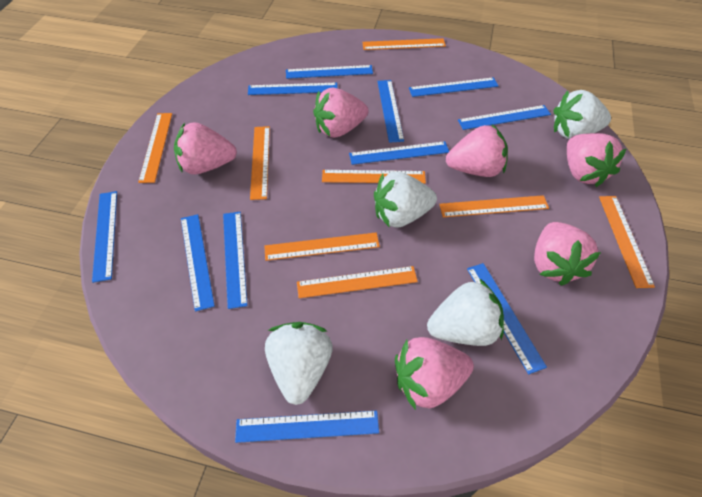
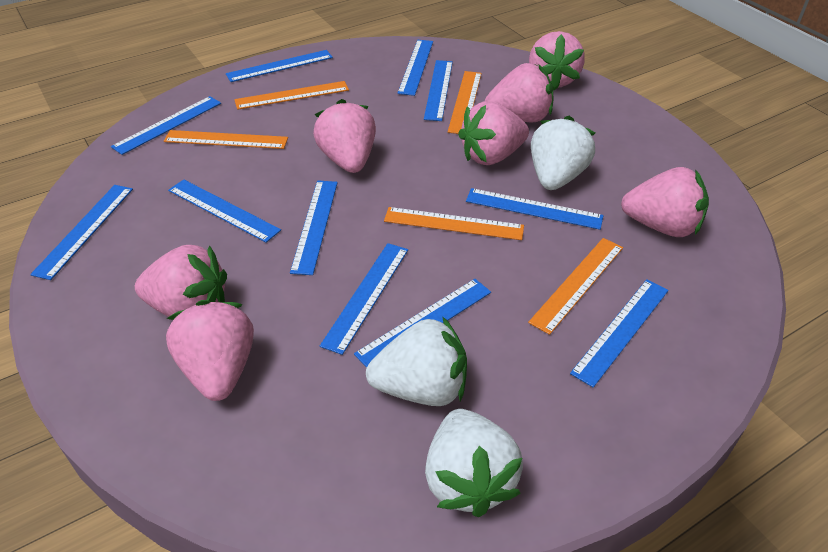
orange ruler: [138,113,172,183] [250,126,270,200] [264,232,380,261] [297,266,418,298] [322,170,426,184] [362,38,446,50] [439,195,549,217] [599,196,655,288] = 8 -> [164,130,288,149] [234,81,349,110] [384,207,524,240] [448,71,482,134] [528,238,623,335] = 5
pink strawberry: [174,122,237,174] [313,88,368,138] [395,337,474,410] [446,124,508,177] [534,222,601,286] [567,133,626,187] = 6 -> [135,245,227,317] [166,300,254,401] [313,99,376,173] [458,101,529,165] [485,63,553,122] [529,31,585,90] [621,167,709,237] = 7
white strawberry: [265,322,333,405] [374,172,437,228] [427,278,504,346] [554,90,611,139] = 4 -> [366,316,467,406] [425,409,523,517] [531,116,595,190] = 3

